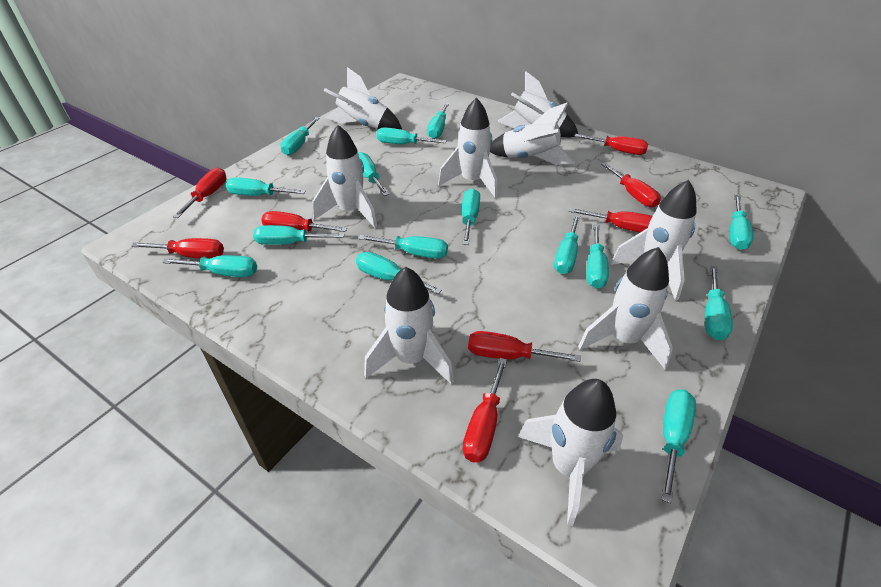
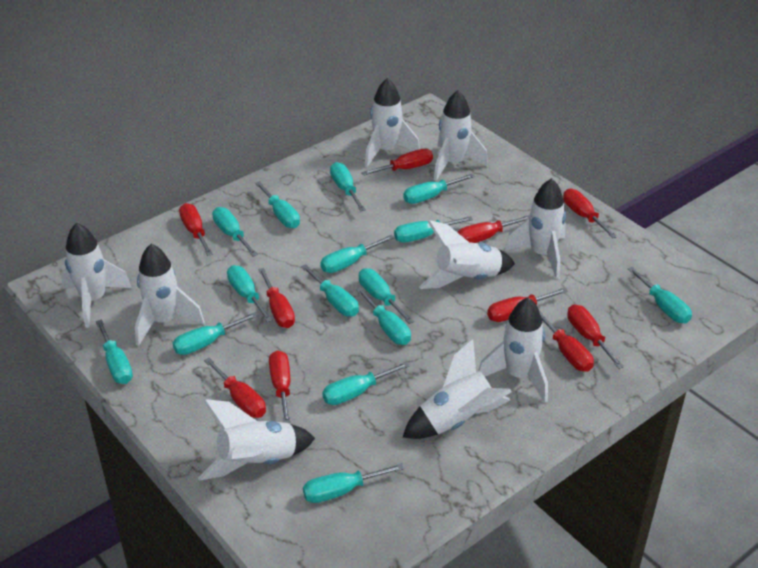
red screwdriver: [131,238,224,259] [173,168,226,218] [261,211,347,232] [463,358,507,462] [468,331,581,362] [569,208,653,232] [575,134,648,155] [601,163,661,207] = 8 -> [179,203,213,256] [204,358,266,418] [258,268,295,328] [269,350,291,424] [361,149,433,176] [457,215,530,243] [487,288,568,322] [539,310,594,372] [563,189,618,238] [567,304,624,369] = 10

